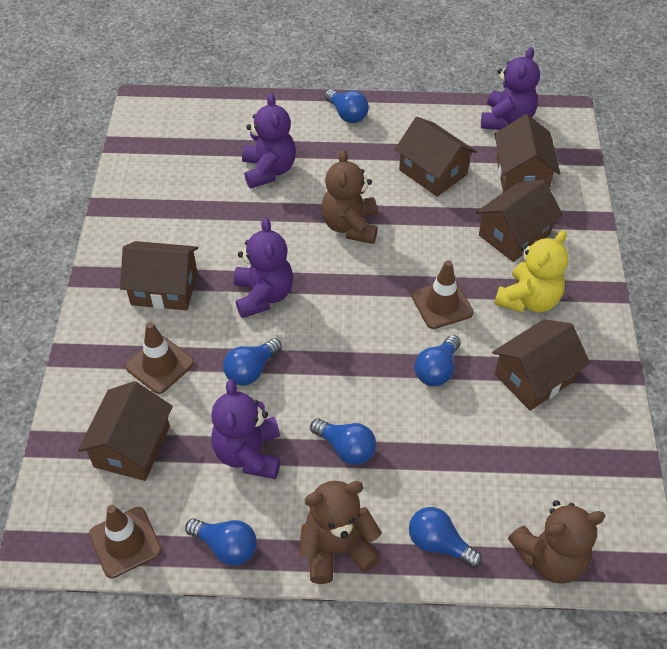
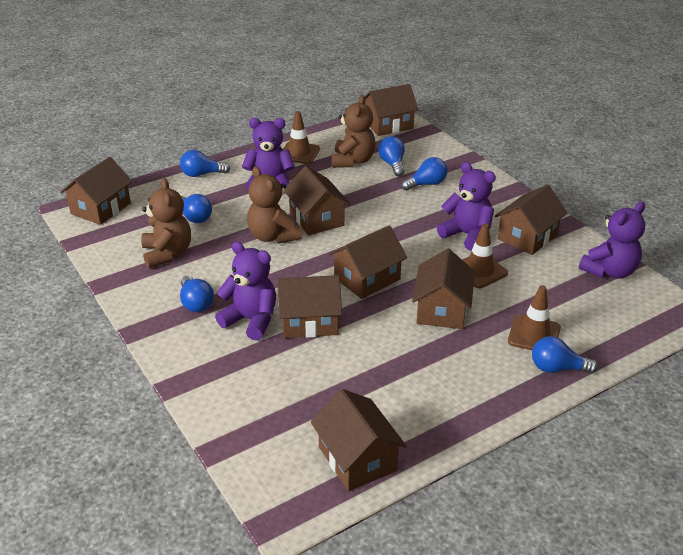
brown house: [78,381,173,481] [120,241,198,310] [395,117,477,197] [476,180,563,262] [492,319,590,411] [495,114,560,193] = 6 -> [60,157,132,225] [277,275,342,338] [285,166,350,235] [311,389,407,491] [329,225,407,299] [365,84,418,136] [412,249,475,329] [495,185,567,255] = 8
yellow teddy bear: [494,230,568,313] = 1 -> none = 0

